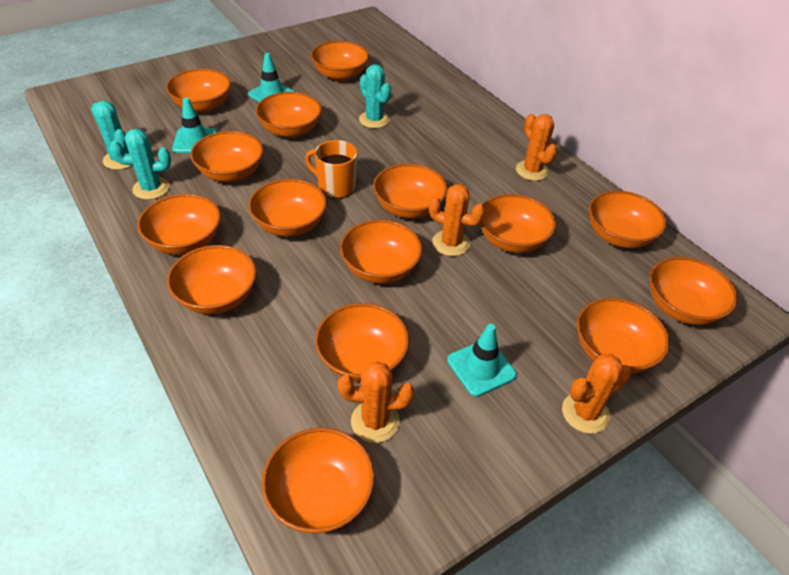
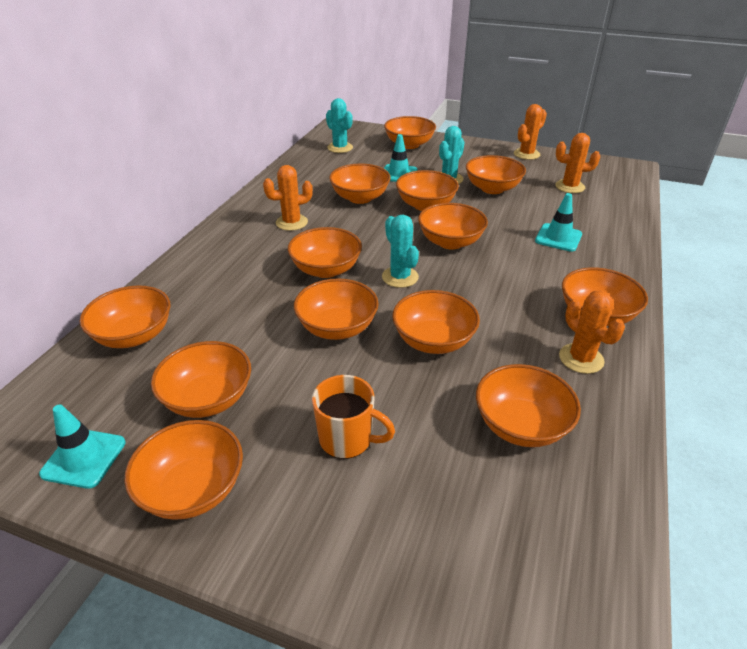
orange bowl: [137,194,221,255] [166,69,231,113] [167,245,256,314] [190,131,263,182] [248,179,327,237] [255,92,322,138] [262,428,374,533] [311,41,369,81] [315,303,409,382] [340,220,422,284] [373,164,448,218] [480,194,556,253] [577,298,670,374] [589,191,667,248] [650,257,738,325] = 15 -> [79,285,170,348] [124,420,243,520] [151,341,251,418] [288,227,362,278] [294,278,379,340] [329,164,391,204] [384,116,436,149] [392,290,480,354] [396,170,459,211] [418,203,488,249] [466,155,526,194] [476,364,581,447] [562,267,648,326] = 13

